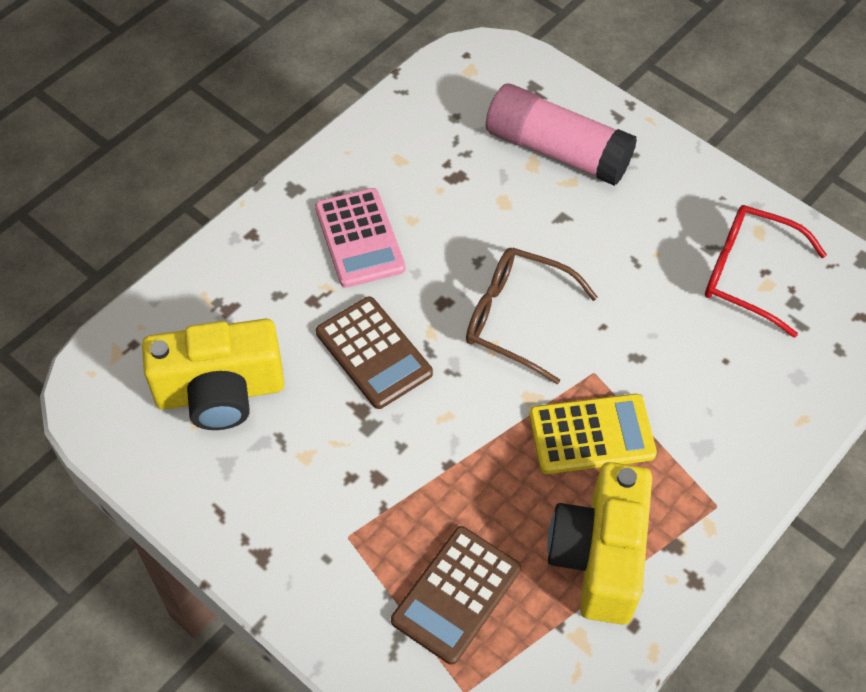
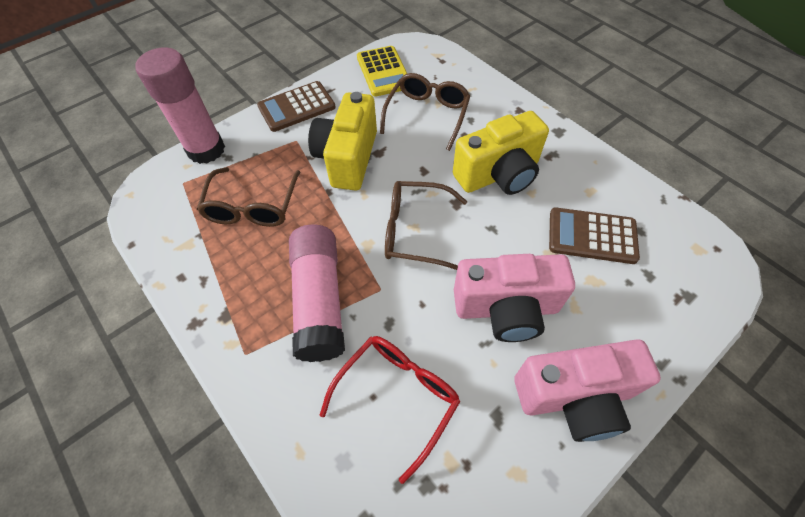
brown glasses: [466,248,598,384] = 1 -> [197,167,300,227] [380,73,470,151] [385,181,467,270] = 3
pink calculator: [315,188,405,288] = 1 -> none = 0
pink camera: none = 0 -> [454,254,575,342] [514,339,661,442] = 2
pink glue stick: [486,84,637,186] = 1 -> [135,48,225,164] [289,225,345,362] = 2

